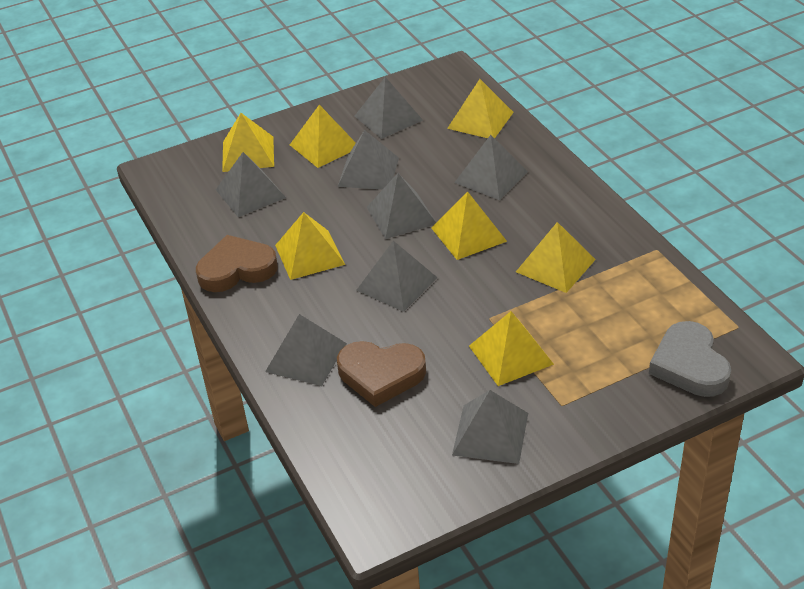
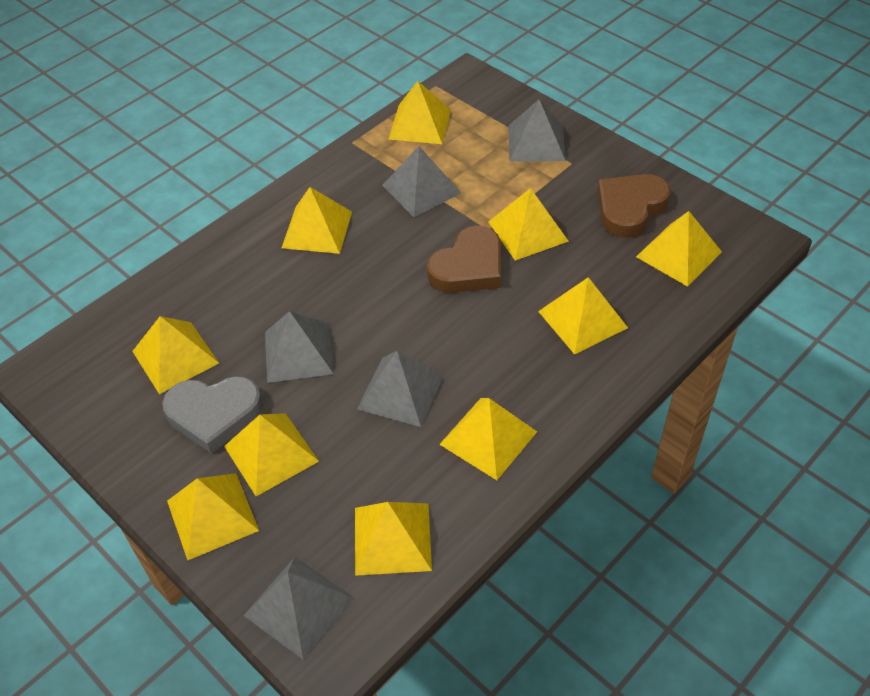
grey pyramid: [216,152,286,217] [265,314,347,386] [338,130,399,190] [355,77,423,139] [356,241,438,312] [367,173,436,239] [452,390,528,464] [454,135,528,200] = 8 -> [244,557,354,660] [265,311,334,383] [357,351,444,427] [382,146,461,217] [508,99,566,162] = 5
yellow pyramid: [222,113,274,172] [275,212,345,280] [290,105,356,168] [431,191,507,260] [447,79,514,138] [469,311,554,386] [516,222,596,293] = 7 -> [132,316,219,394] [167,473,259,560] [224,413,319,496] [282,187,352,254] [355,502,432,576] [388,81,451,144] [439,398,537,480] [488,188,569,261] [538,277,628,354] [636,211,722,287] = 10

